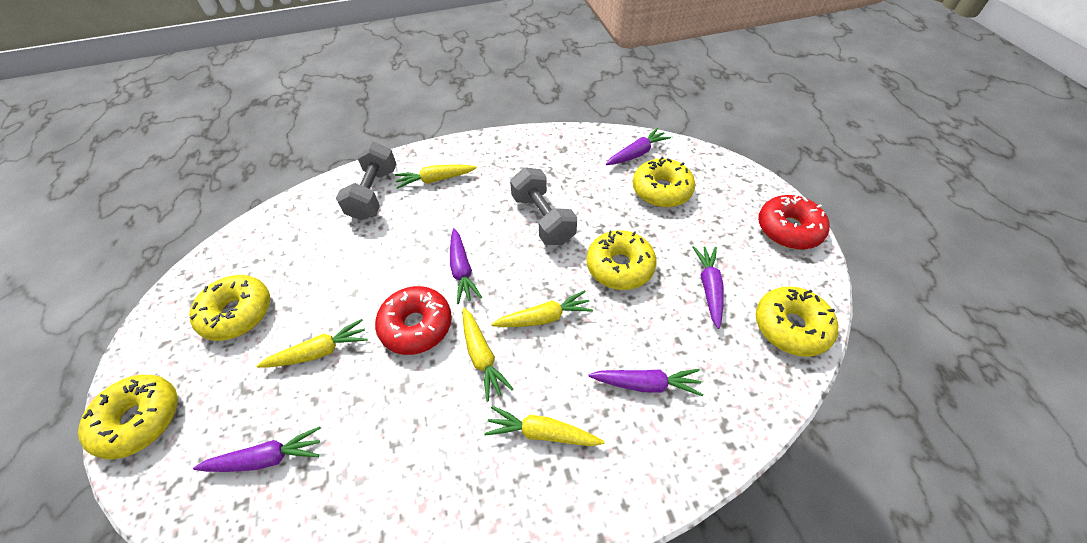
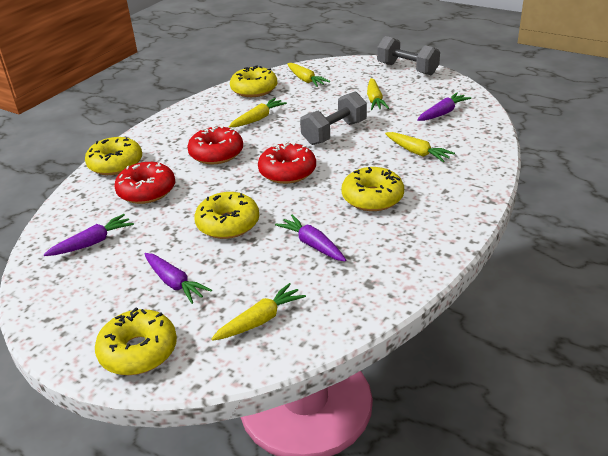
purple carrot: [193,426,320,472] [450,228,482,304] [588,369,703,396] [606,128,671,165] [693,246,724,329] = 5 -> [44,214,134,256] [145,253,212,304] [275,215,346,262] [417,92,471,121] = 4
red donut: [375,286,452,355] [758,194,830,250] = 2 -> [114,162,175,204] [187,125,243,165] [258,141,316,184] = 3

